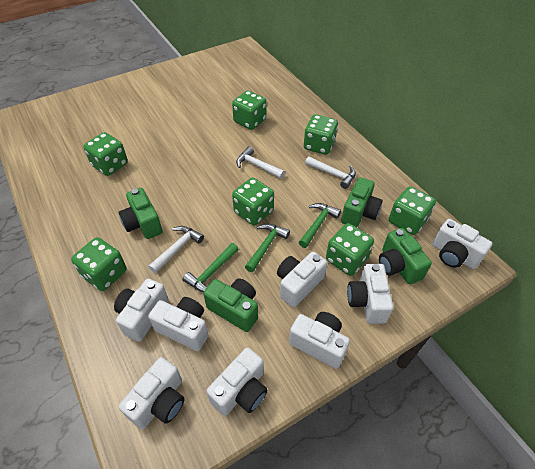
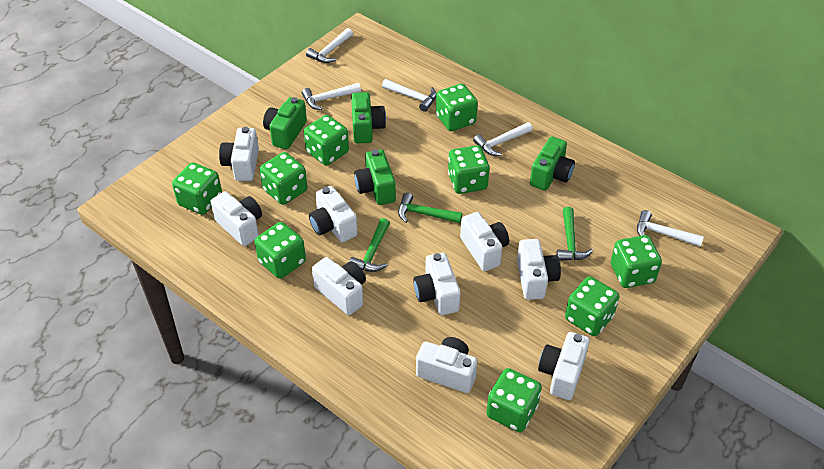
green dice: [71,237,127,291] [83,132,128,176] [232,90,267,130] [232,178,274,226] [304,114,338,155] [326,223,374,276] [389,186,436,235] = 7 -> [172,163,222,215] [255,222,306,279] [260,152,307,205] [304,115,349,166] [436,84,478,131] [448,145,490,194] [486,368,542,432] [565,276,619,336] [611,235,662,288] = 9
white camera: [114,278,169,342] [119,357,185,429] [148,297,208,351] [206,347,268,416] [277,252,327,308] [289,312,350,369] [347,264,393,324] [432,219,493,269] = 8 -> [211,191,262,246] [219,127,259,181] [309,186,358,242] [312,257,366,315] [413,252,461,315] [416,337,477,393] [460,212,509,271] [517,239,561,300] [538,332,590,400] = 9
white hammer: [148,226,204,273] [236,146,285,179] [305,156,356,189] = 3 -> [302,83,361,110] [306,28,353,63] [382,79,437,112] [473,122,533,156] [637,210,704,247] = 5

